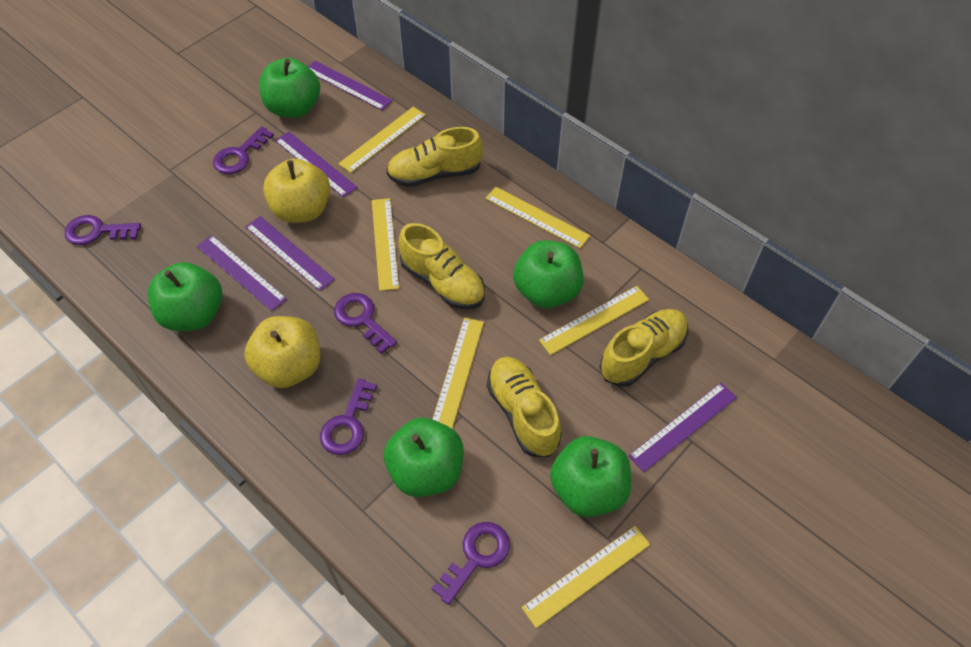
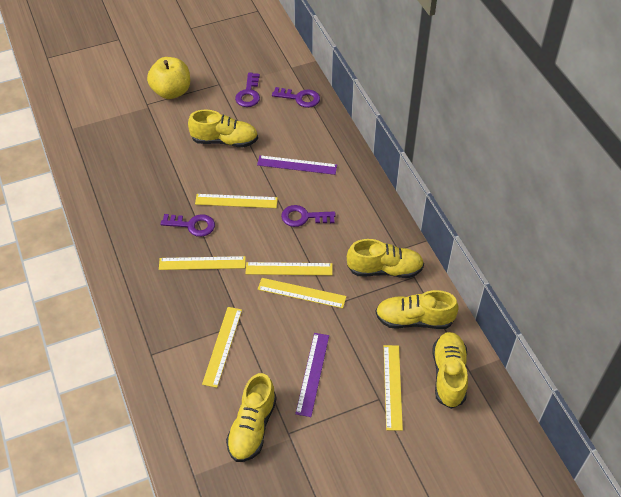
green apple: [148,262,222,331] [259,58,320,118] [384,418,463,497] [513,240,583,308] [550,436,631,517] = 5 -> none = 0
purple key: [65,215,141,245] [213,126,274,174] [320,378,377,455] [334,293,397,354] [431,522,510,605] = 5 -> [161,214,215,237] [235,73,260,107] [272,87,320,108] [281,205,336,227] = 4
purple ruler: [197,235,287,311] [245,216,335,291] [275,131,358,198] [308,61,393,110] [628,383,737,472] = 5 -> [257,155,337,175] [295,333,329,417] = 2
yellow apple: [244,316,320,388] [263,159,330,223] = 2 -> [147,57,190,99] = 1
yellow shoe: [386,127,483,187] [398,223,485,309] [487,357,562,457] [600,309,688,387] = 4 -> [188,110,258,147] [226,373,277,462] [347,239,424,278] [376,290,459,329] [432,332,468,409] = 5

